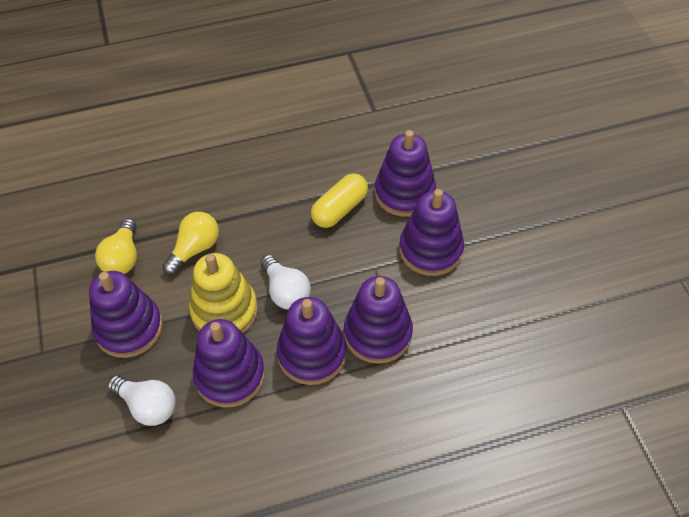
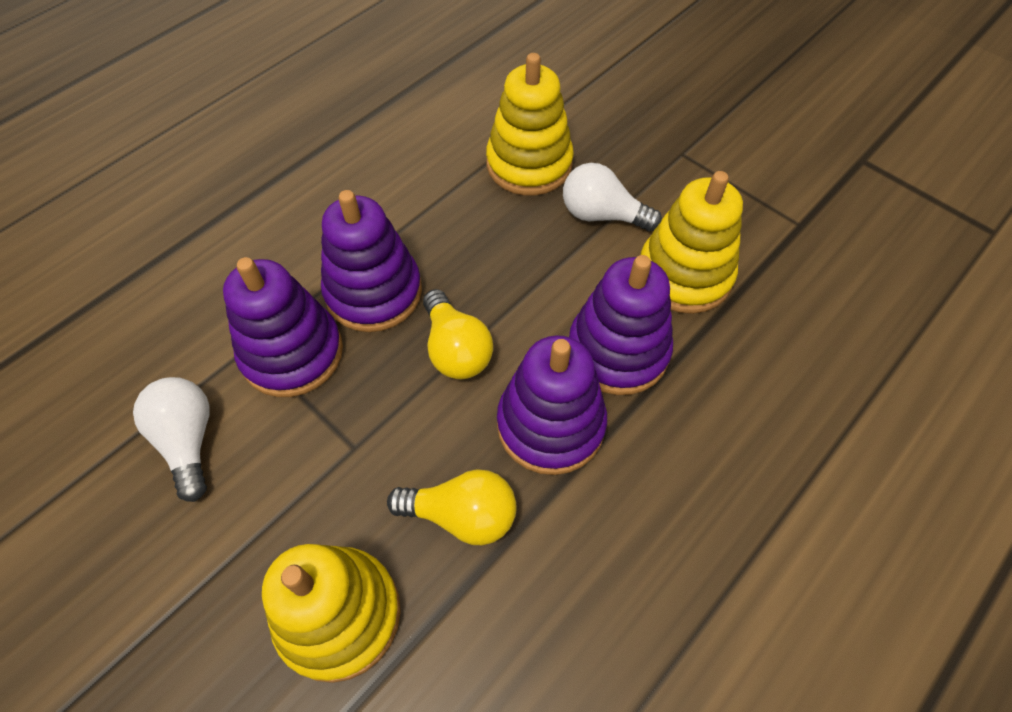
purple stacking toy: [89,271,163,358] [193,319,265,407] [277,297,347,385] [344,276,413,364] [375,130,436,217] [399,189,464,276] = 6 -> [223,257,343,397] [321,190,422,332] [497,335,607,475] [569,255,673,395] = 4
yellow capsule: [311,173,368,228] = 1 -> none = 0
yellow stacking toy: [189,253,258,333] = 1 -> [262,544,401,683] [486,53,574,196] [641,171,743,314] = 3

